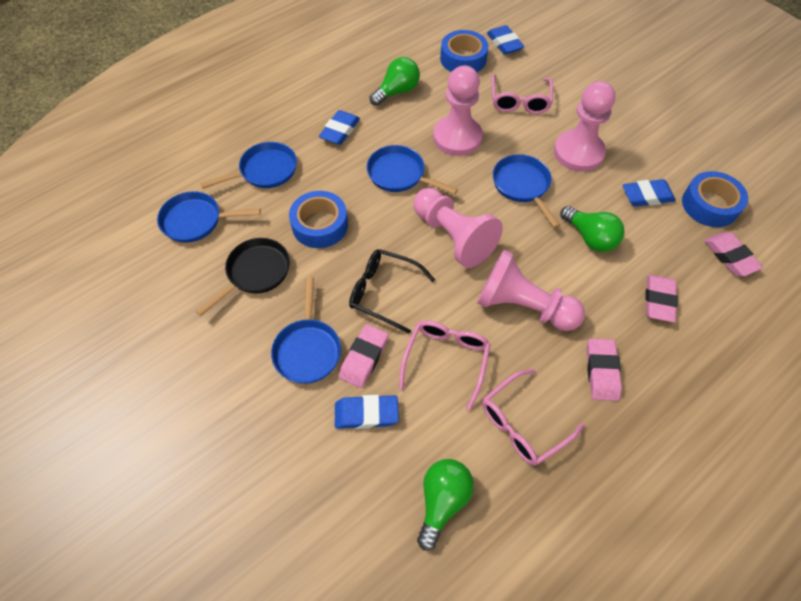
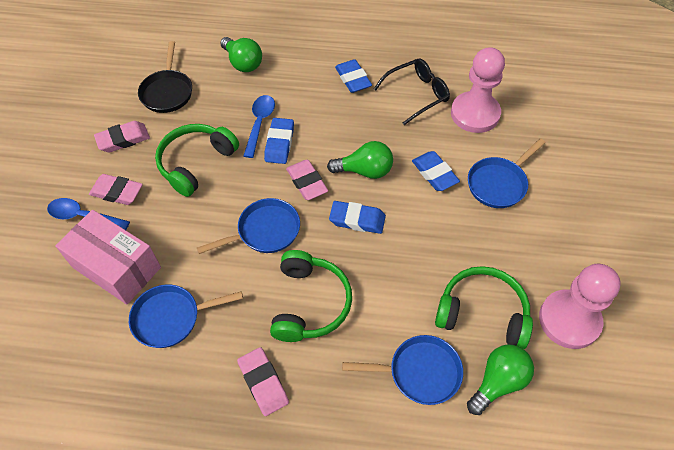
blue pan: [157,191,261,243] [200,142,297,189] [271,277,341,384] [367,145,458,194] [493,154,560,228] = 5 -> [129,284,243,348] [197,198,300,254] [342,335,463,405] [468,138,545,208] = 4
blue spoon: none = 0 -> [47,198,130,230] [243,95,275,158] = 2
blue tape: [289,191,348,248] [440,30,489,72] [682,171,748,227] = 3 -> none = 0
green headphones: none = 0 -> [155,124,239,197] [270,250,352,342] [435,266,533,349] = 3
pink box: none = 0 -> [55,210,161,304] = 1
pink glasses: [399,320,491,410] [482,369,585,466] [491,74,553,114] = 3 -> none = 0
pink pawn: [413,188,503,268] [433,65,483,156] [477,250,585,331] [554,81,616,172] = 4 -> [451,47,505,133] [539,264,621,349] = 2

